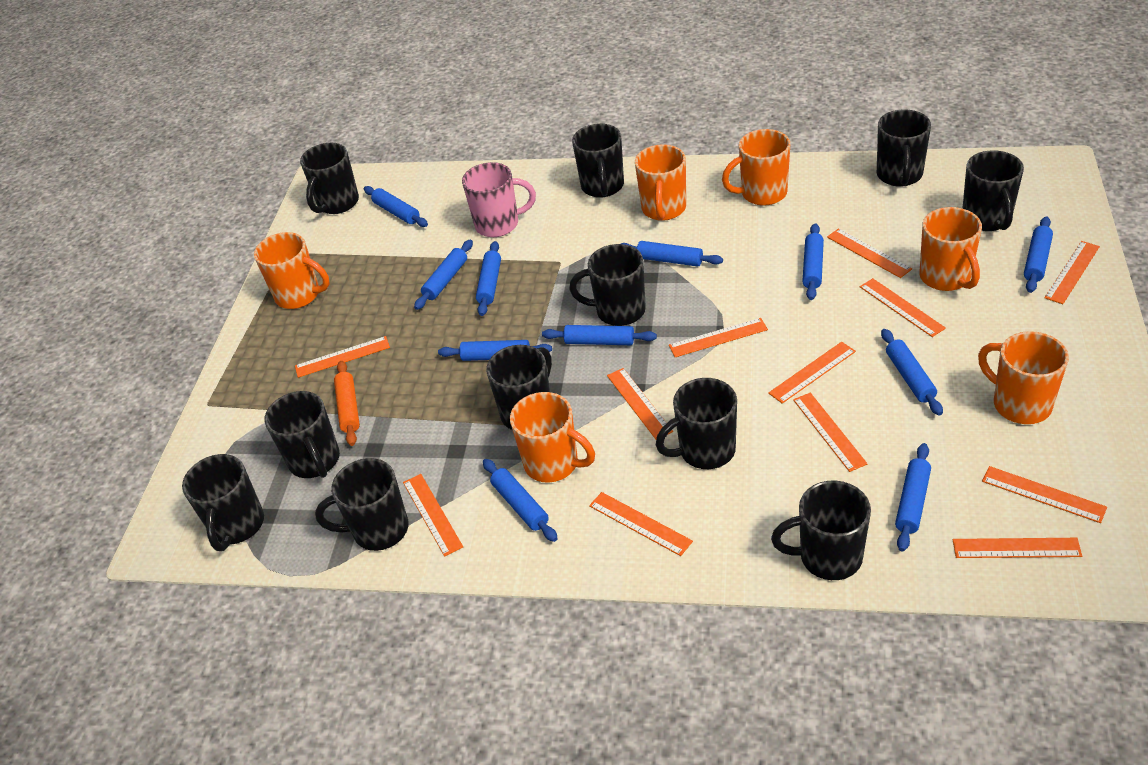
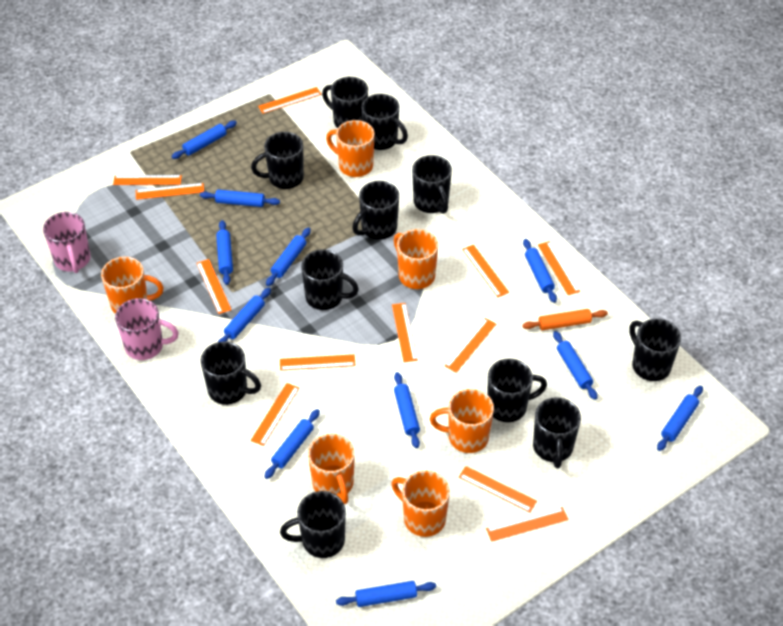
pink mug: [462,162,536,237] = 1 -> [43,212,91,273] [115,298,179,360] = 2

